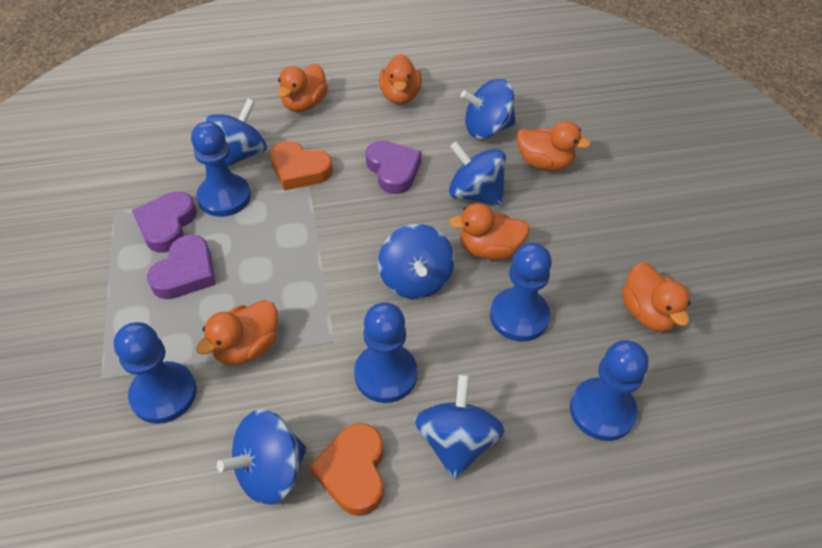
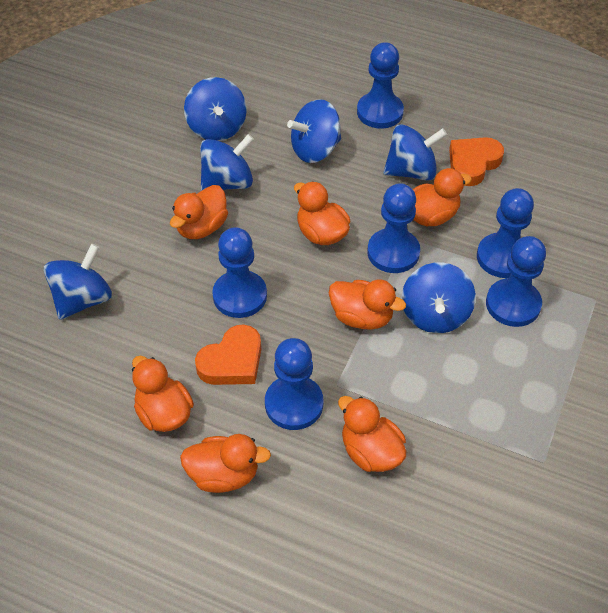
blue pawn: [114,322,197,424] [191,121,251,217] [354,302,418,403] [490,243,552,341] [570,340,649,441] = 5 -> [212,227,267,318] [265,338,323,430] [357,42,404,129] [367,183,420,273] [477,188,534,278] [486,236,546,327] = 6
orange duck: [196,300,278,365] [277,64,328,112] [379,54,422,105] [449,203,530,260] [517,121,591,171] [622,262,691,332] = 6 -> [132,355,194,432] [170,185,228,239] [180,434,271,493] [294,181,350,245] [329,279,406,329] [338,396,406,472] [413,168,472,226] = 7
purple heart: [132,191,197,253] [147,235,215,299] [366,140,422,194] = 3 -> none = 0

